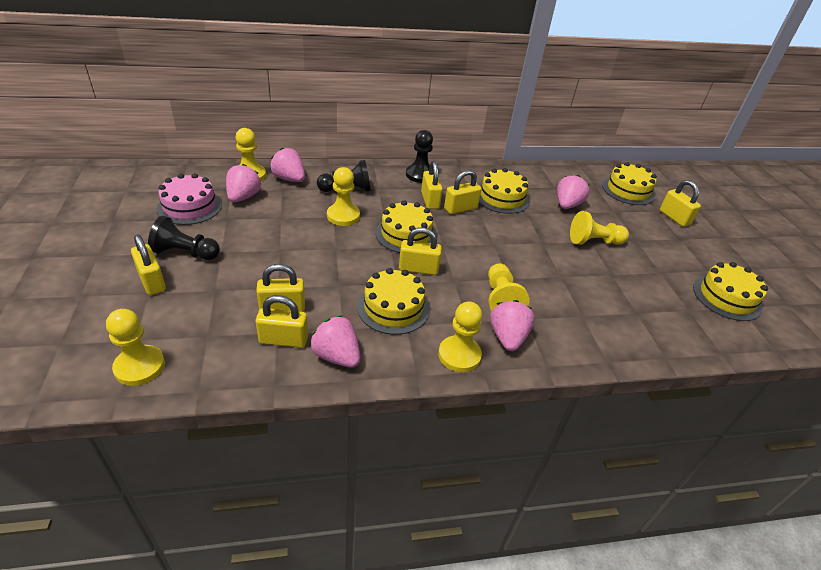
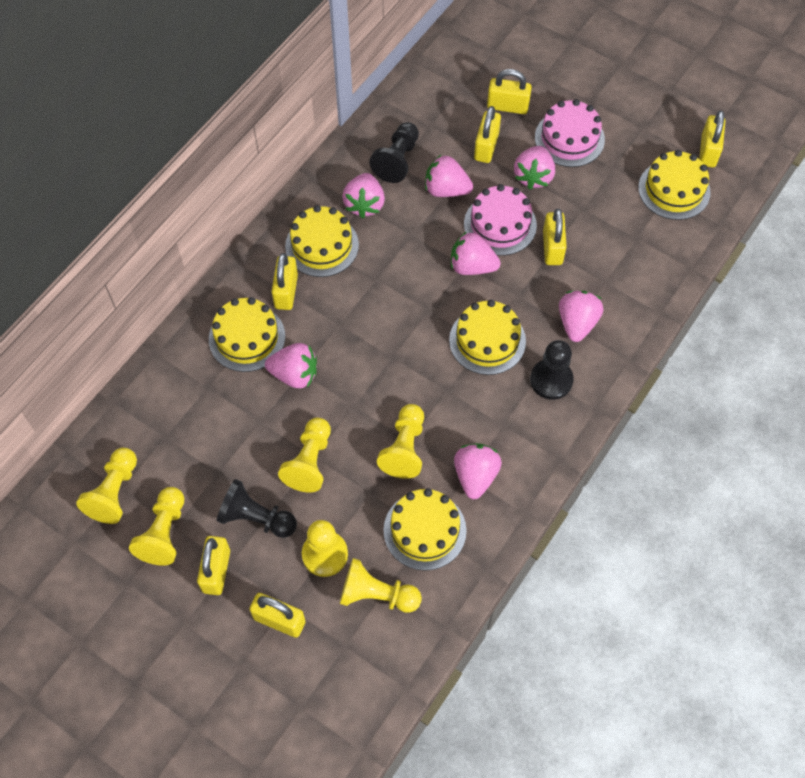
pink cake: [157,173,222,225] = 1 -> [464,184,537,255] [535,99,605,167] = 2
pink strawberry: [226,164,261,202] [270,148,305,182] [310,315,360,368] [490,300,535,351] [557,175,589,209] = 5 -> [265,343,317,388] [342,173,385,219] [425,155,473,197] [451,231,501,275] [454,443,502,499] [514,146,555,189] [559,291,603,342] = 7

